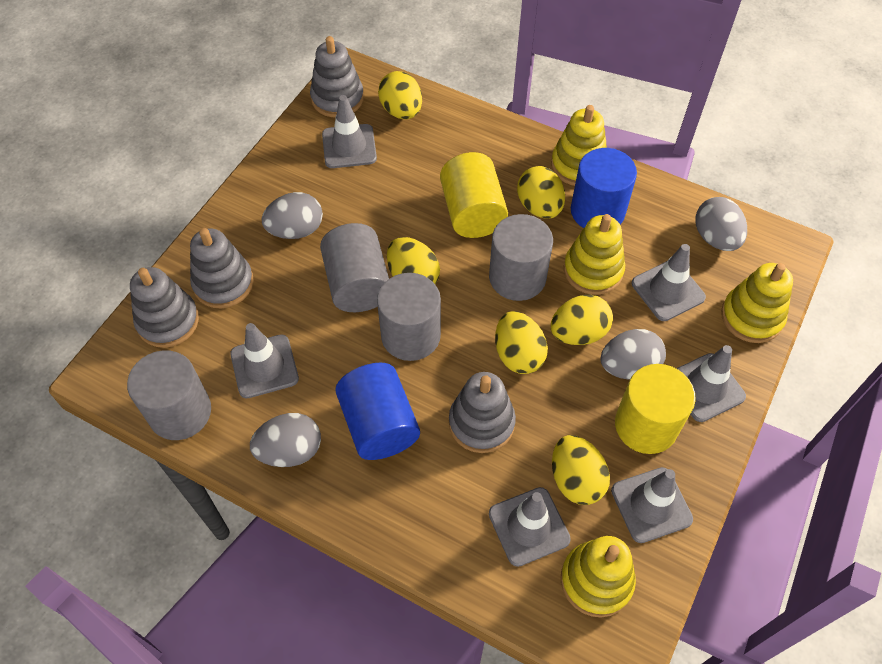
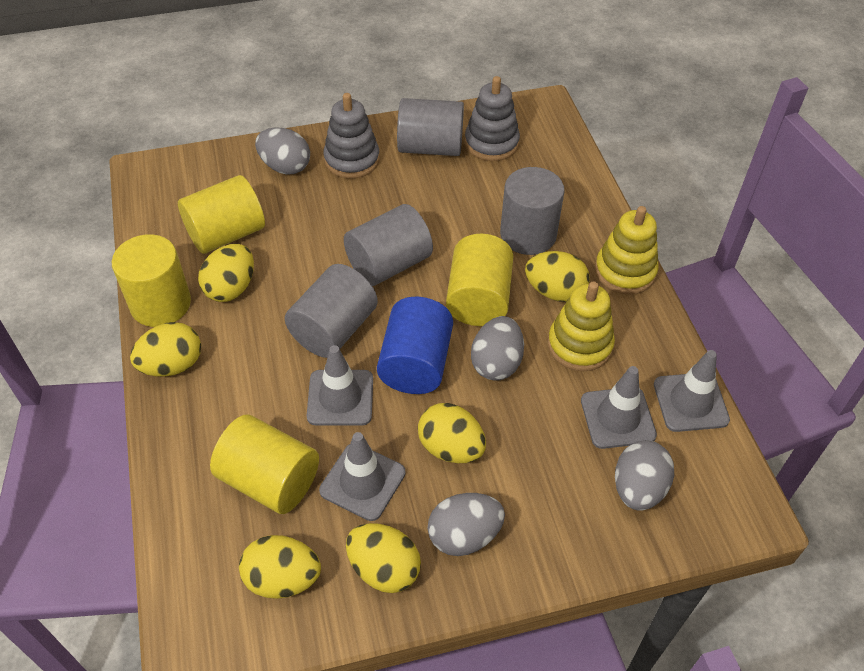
blue cylinder: [335,363,420,460] [571,148,637,228] = 2 -> [377,297,453,394] = 1
grey stacking toy: [130,267,199,348] [190,228,254,308] [310,36,364,117] [449,372,516,453] = 4 -> [323,93,380,178] [465,76,520,161] = 2
grey traffic cone: [230,323,299,398] [322,95,377,168] [489,487,571,567] [611,467,693,543] [632,244,706,321] [676,345,746,422] = 6 -> [307,345,373,426] [319,432,406,521] [581,366,657,449] [654,350,730,432] = 4
yellow cylinder: [440,152,508,238] [615,364,696,454] = 2 -> [112,234,191,327] [178,175,265,254] [210,414,319,514] [446,234,514,326] = 4
yellow stacking toy: [551,105,607,186] [561,536,636,617] [564,214,625,295] [721,263,793,343] = 4 -> [548,281,615,371] [595,206,659,295] = 2

